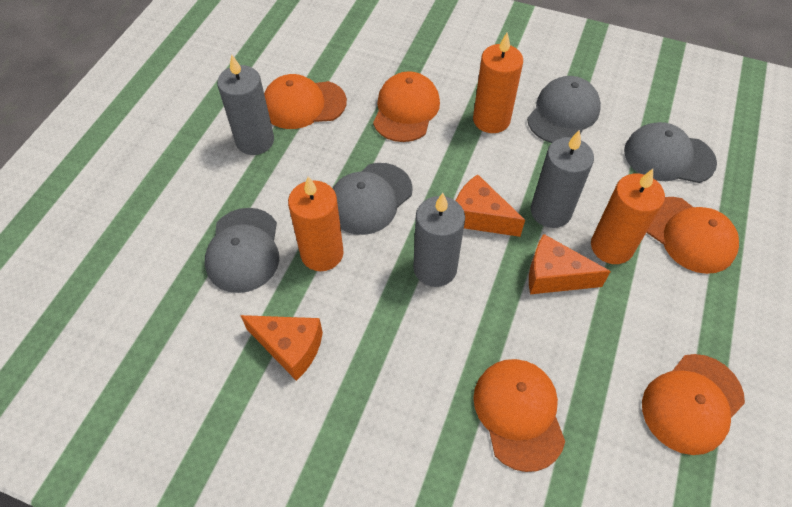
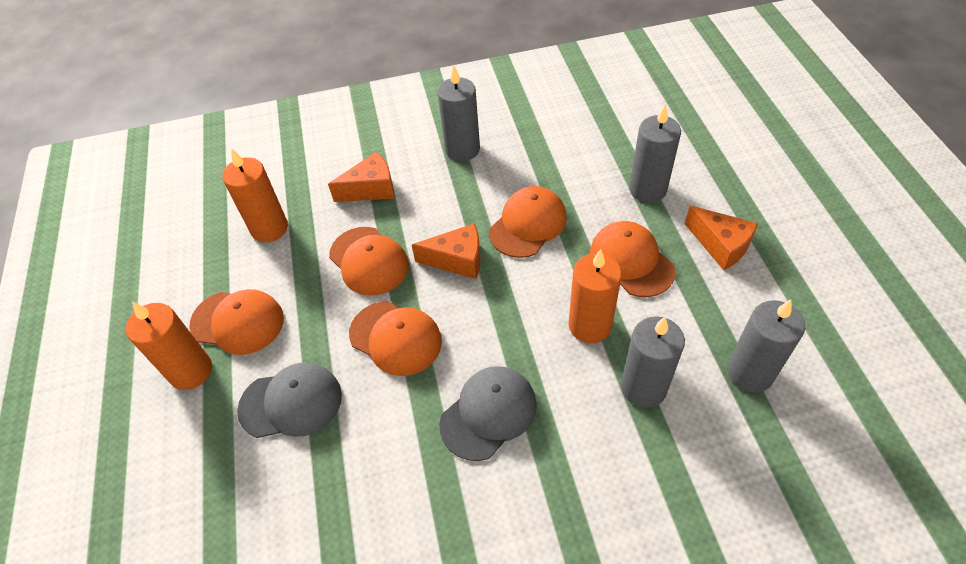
grey candle: [217,54,274,155] [413,193,465,287] [531,130,594,228] = 3 -> [437,65,480,161] [621,316,685,408] [629,104,681,203] [727,299,805,393] = 4
grey cap: [205,208,279,293] [332,163,413,235] [527,76,601,143] [624,122,717,183] = 4 -> [237,363,342,438] [439,366,537,461] = 2

